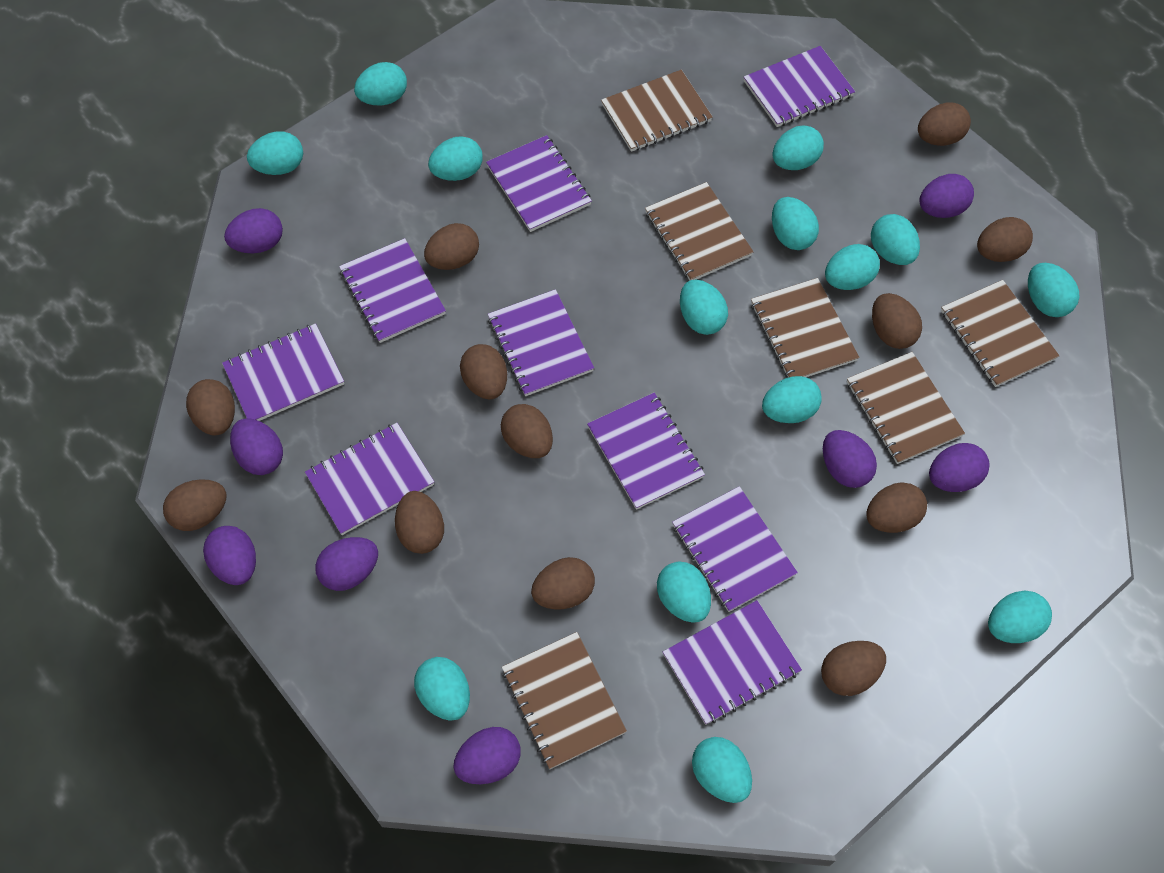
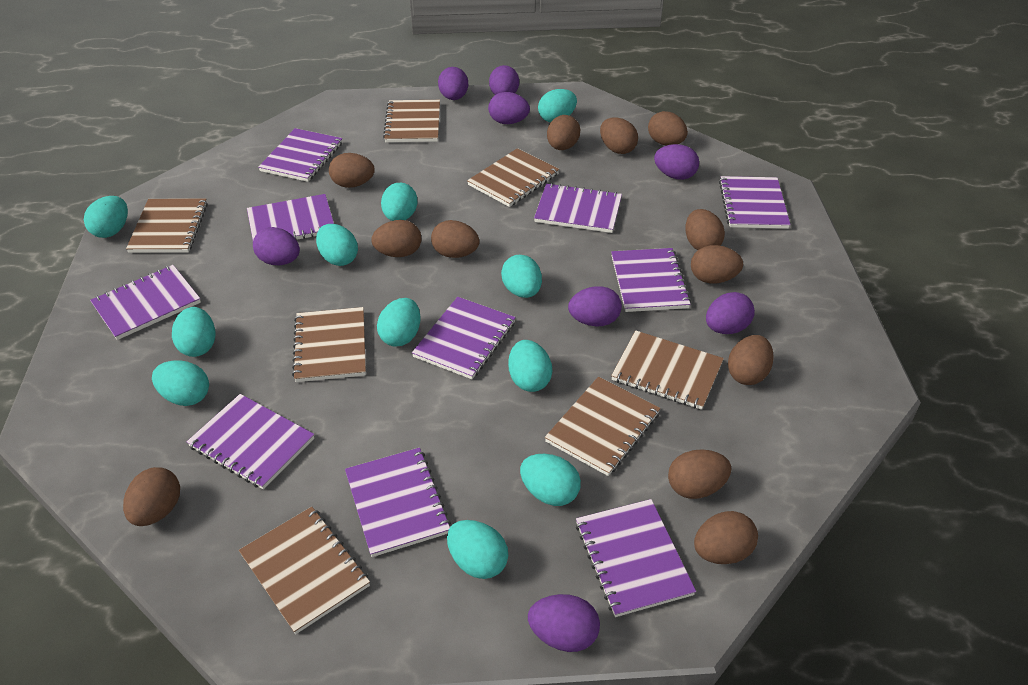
brown notebook: [502,632,627,769] [601,70,713,152] [645,182,753,281] [751,278,859,377] [847,352,965,464] [941,280,1059,387] = 6 -> [126,198,208,253] [239,507,370,634] [292,307,366,382] [383,100,440,142] [467,148,559,207] [545,377,661,476] [611,330,724,410] = 7
purple notebook: [222,324,344,421] [305,423,434,535] [339,238,446,343] [486,135,592,232] [488,289,594,396] [587,393,705,510] [663,600,802,725] [672,486,798,612] [744,46,855,127] = 9 -> [90,265,201,340] [187,394,314,490] [247,194,334,240] [258,128,343,182] [345,448,451,557] [412,297,516,379] [534,183,622,233] [576,499,696,617] [611,248,691,312] [719,176,790,229] = 10
turquoise egg: [247,131,303,175] [354,62,407,106] [414,657,470,721] [428,136,483,181] [657,562,711,623] [680,280,728,335] [692,737,752,803] [762,376,822,423] [772,197,819,250] [773,125,824,170] [825,244,880,290] [871,214,920,265] [988,591,1052,643] [1028,263,1080,317] = 14 -> [84,196,128,238] [152,360,209,406] [172,307,215,357] [316,224,358,266] [377,298,421,347] [381,183,417,221] [447,520,508,579] [501,255,542,298] [508,340,552,392] [520,454,581,506] [538,89,577,122] = 11

